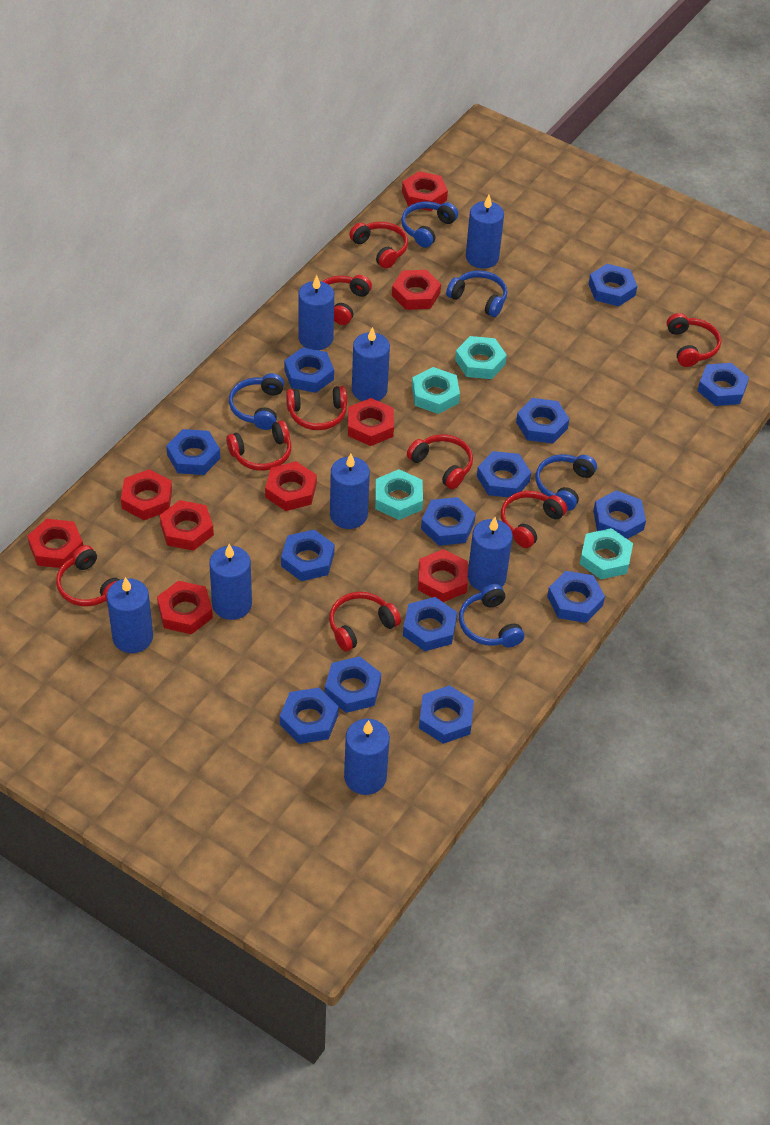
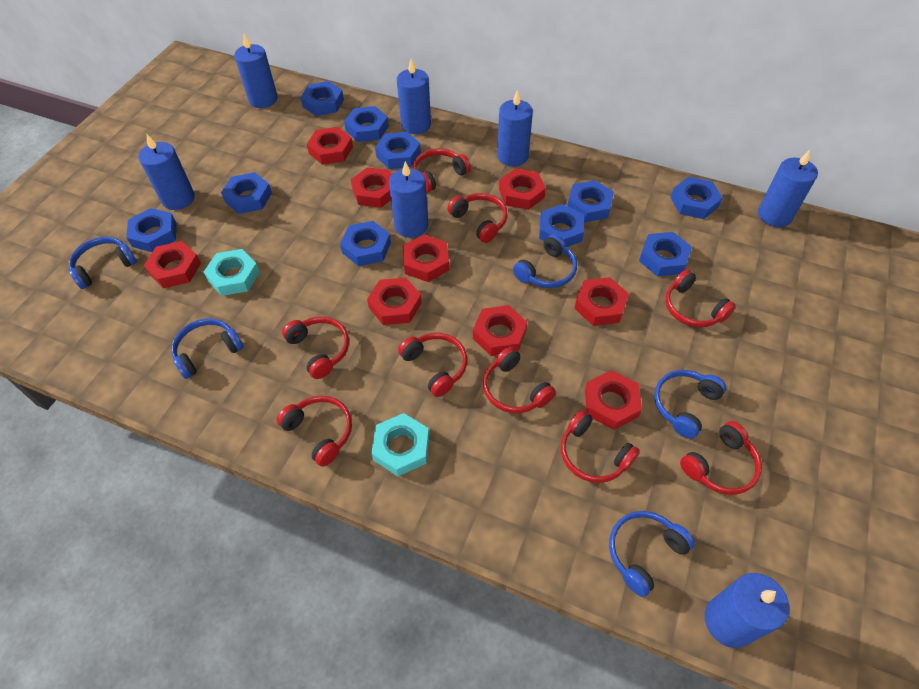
blue candle: [107,577,153,653] [209,544,252,620] [298,275,334,350] [330,453,370,529] [344,719,390,795] [352,327,390,401] [466,195,504,269] [468,517,513,591] = 8 -> [138,134,195,210] [234,34,278,108] [389,161,428,238] [397,59,431,134] [497,90,533,167] [705,573,790,648] [758,150,818,227] = 7
blue nut: [166,429,220,475] [280,688,339,744] [281,530,335,581] [284,347,334,393] [325,656,381,713] [403,597,457,651] [419,685,474,744] [421,497,476,546] [477,451,531,497] [516,398,569,443] [547,571,605,623] [589,264,637,306] [593,490,646,539] [697,363,749,406] = 14 -> [126,208,177,252] [221,172,272,214] [300,81,344,116] [340,221,391,266] [344,106,389,142] [375,132,421,169] [539,204,584,247] [567,180,614,223] [639,232,692,277] [670,177,723,219] = 10
turquoise nut: [375,469,423,520] [412,367,460,414] [455,336,507,379] [580,528,633,579] = 4 -> [204,249,260,296] [371,413,429,476] = 2

